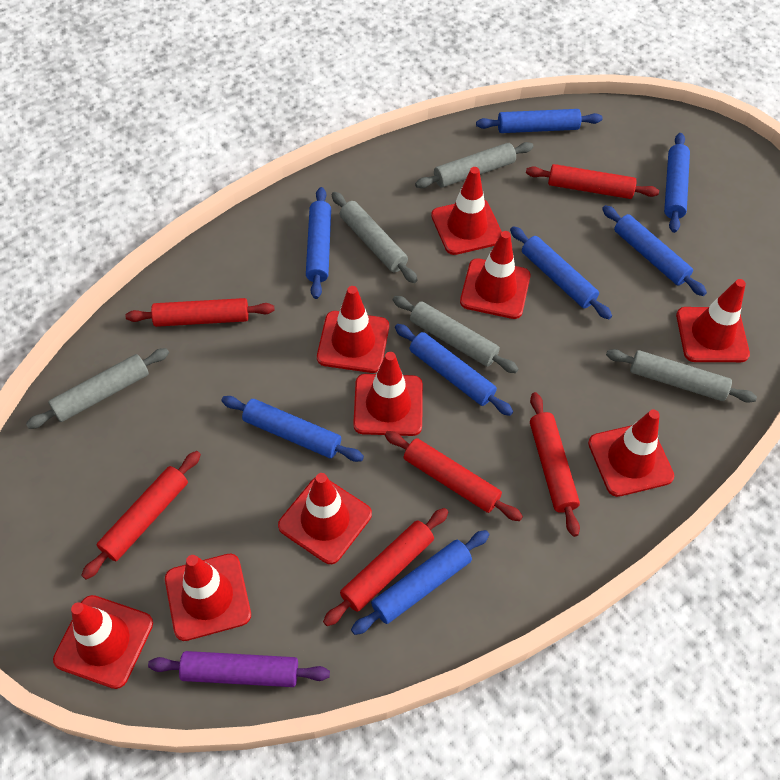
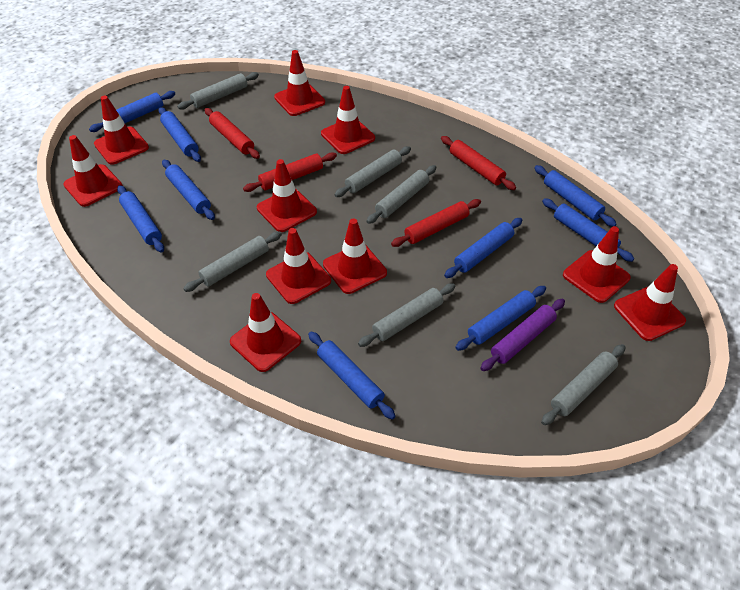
blue rolling pin: [221,396,364,462] [306,187,331,299] [351,530,490,635] [395,324,513,416] [476,109,603,133] [510,226,612,319] [602,205,707,296] [664,133,690,233] = 8 -> [89,91,175,132] [117,185,164,253] [158,107,201,162] [162,160,215,220] [308,331,396,420] [444,218,522,278] [455,286,546,351] [534,165,617,227] [542,198,634,262] = 9
grey rolling pin: [26,348,169,429] [332,192,417,283] [393,296,519,373] [415,142,534,188] [606,349,757,403] = 5 -> [177,72,259,110] [183,231,282,292] [334,146,411,197] [358,283,456,347] [366,165,436,224] [541,344,626,425] = 6
red rolling pin: [81,451,201,579] [125,298,274,327] [323,508,448,626] [385,431,523,521] [526,164,659,199] [530,392,580,537] = 6 -> [205,108,260,159] [243,152,337,192] [391,199,481,247] [441,136,516,190] = 4
red traffic cone: [53,595,153,689] [165,554,251,641] [278,473,372,564] [317,286,389,373] [353,352,423,436] [431,167,502,255] [460,231,531,319] [588,409,674,497] [676,279,750,362] = 9 -> [63,135,123,207] [94,95,149,165] [230,293,301,372] [257,159,317,232] [266,228,331,304] [274,50,325,116] [321,86,375,154] [323,219,387,294] [563,226,631,303] [614,264,686,341] = 10

